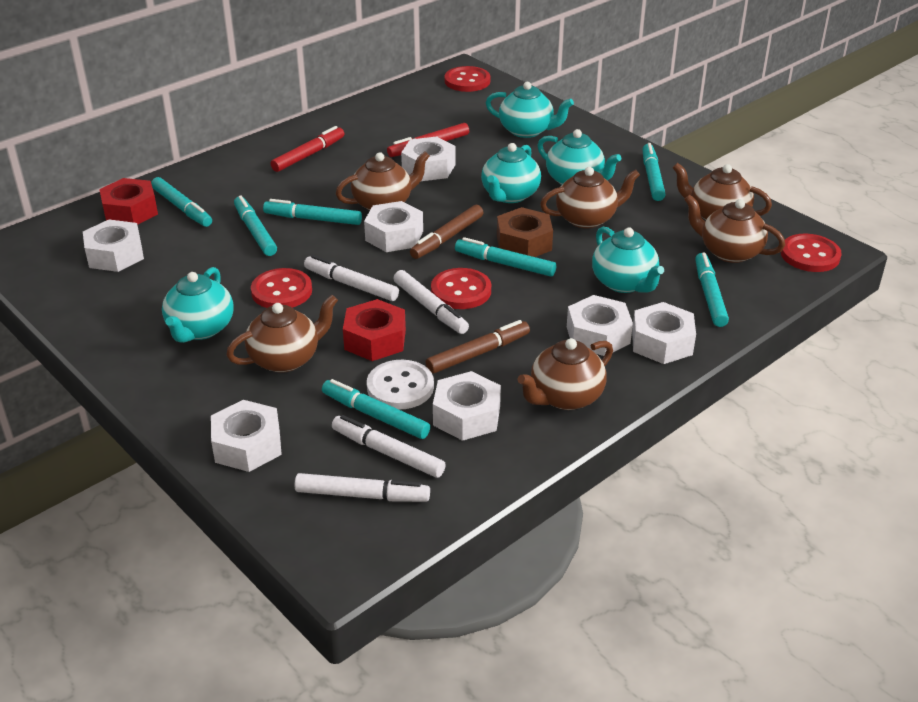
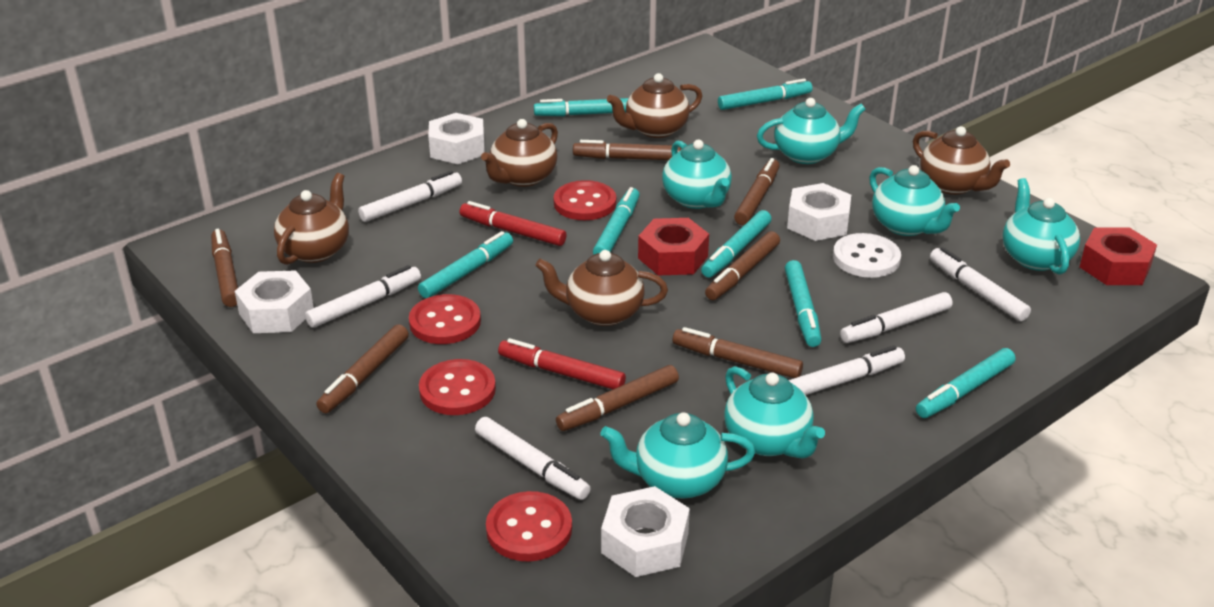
brown marker: [410,205,483,259] [426,320,530,374] = 2 -> [211,229,238,307] [317,324,409,413] [556,365,679,431] [573,140,681,160] [673,327,803,378] [705,231,780,300] [734,158,780,225] = 7
brown nut: [497,207,553,257] = 1 -> none = 0
brown teapot: [226,295,338,373] [336,152,430,211] [517,338,613,410] [540,167,640,228] [672,163,772,221] [684,195,785,263] = 6 -> [274,173,349,265] [481,119,558,187] [535,250,668,326] [607,73,702,138] [913,126,1010,195] = 5
turquoise teapot: [162,267,234,343] [481,143,541,203] [486,82,574,138] [538,129,621,185] [592,227,664,293] = 5 -> [600,412,755,499] [662,140,732,209] [724,366,825,459] [757,98,866,164] [869,165,960,236] [1003,178,1080,275] = 6
white marker: [294,473,430,502] [304,255,399,301] [332,415,446,478] [393,270,469,334] = 4 -> [305,265,421,328] [358,171,462,222] [475,417,591,500] [789,345,905,395] [840,292,953,343] [930,247,1031,321] = 6
white nut: [83,219,144,272] [211,400,282,472] [364,201,423,252] [401,137,456,181] [433,371,501,441] [567,295,633,356] [632,302,696,364] = 7 -> [235,270,314,333] [428,113,485,164] [601,486,690,577] [787,183,851,241] = 4

